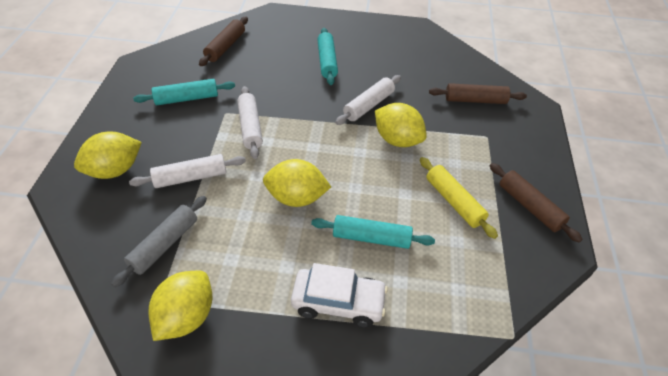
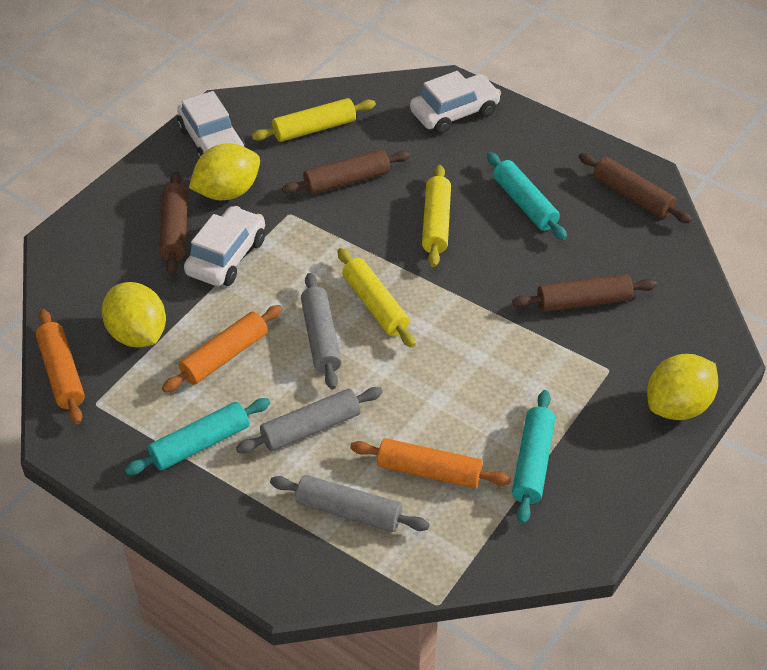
brown rolling pin: [199,17,248,66] [429,83,527,104] [490,163,583,243] = 3 -> [159,172,188,275] [282,149,410,195] [512,274,657,312] [579,153,692,223] = 4
grey rolling pin: [111,196,207,287] = 1 -> [236,387,383,453] [270,475,430,532] [301,273,342,389] = 3
orange rolling pin: none = 0 -> [36,309,85,424] [162,305,282,392] [350,438,511,488] = 3
white car: [291,263,388,328] = 1 -> [177,91,245,159] [184,206,265,286] [410,71,501,134] = 3
white rolling pin: [129,154,246,188] [237,86,263,159] [335,75,401,125] = 3 -> none = 0
yellow lemon: [74,132,142,179] [149,271,212,341] [263,159,331,207] [375,103,427,147] = 4 -> [102,282,166,348] [189,143,260,200] [647,354,718,420] = 3
yellow rolling pin: [420,157,498,239] = 1 -> [251,98,376,142] [337,248,416,348] [422,165,451,267] = 3

